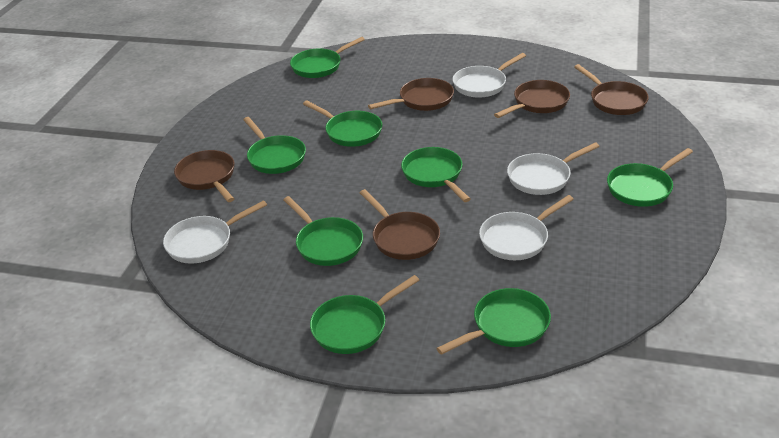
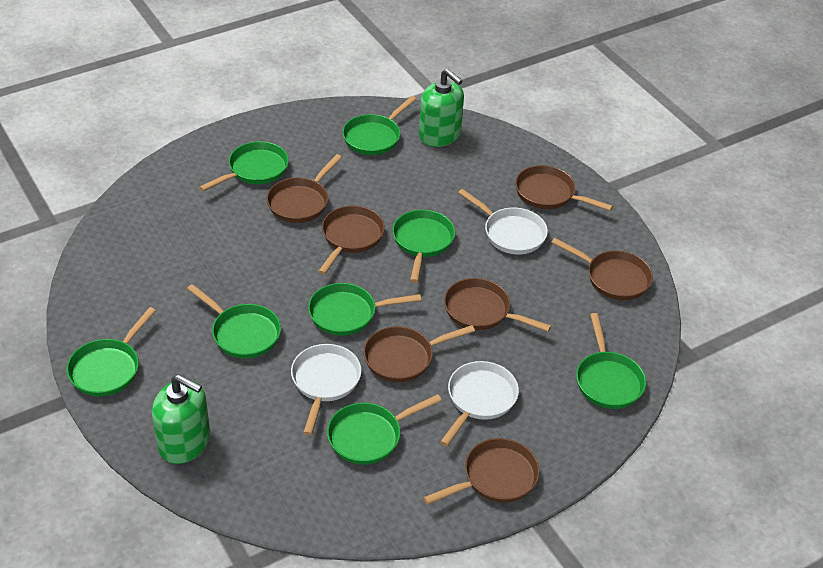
brown pan: [174,150,234,202] [360,189,440,260] [368,78,454,111] [494,80,570,118] [574,64,649,115] = 5 -> [267,154,342,223] [318,206,385,275] [363,325,475,382] [423,438,540,505] [444,278,551,332] [515,165,613,211] [551,238,653,300] = 7
green soap dispenser: none = 0 -> [152,374,210,464] [419,69,464,147] = 2
white pan: [163,200,267,264] [453,53,526,98] [479,195,574,260] [507,142,600,195] = 4 -> [291,344,361,435] [440,361,519,446] [458,189,548,254] = 3

